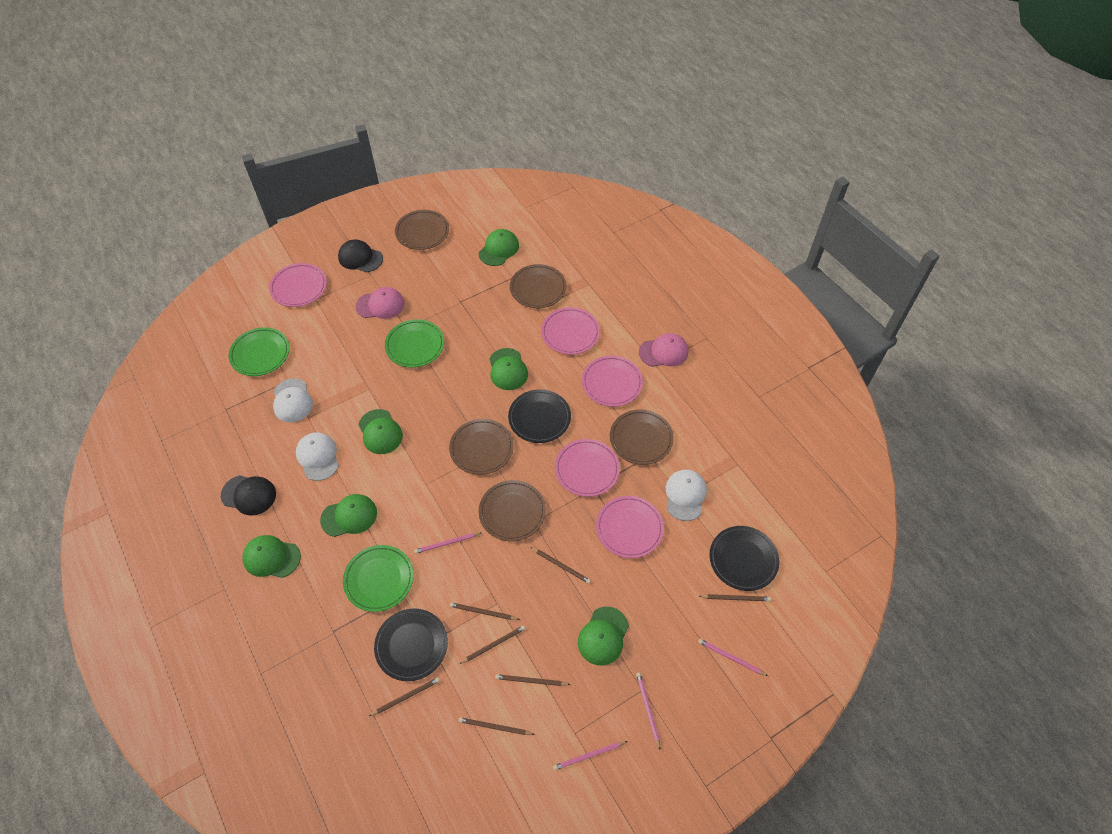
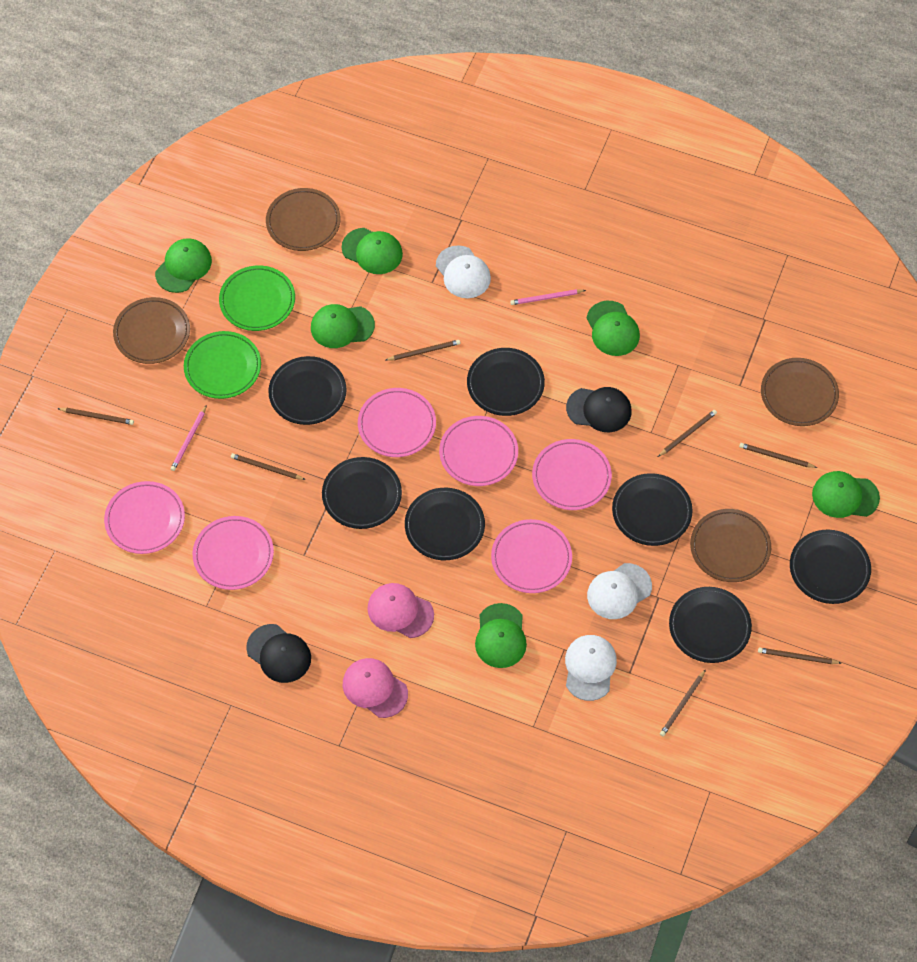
black plate: [374,608,448,681] [508,389,571,443] [710,526,779,591] = 3 -> [268,356,347,425] [322,457,402,529] [405,488,485,560] [467,348,545,416] [612,473,693,546] [669,587,752,663] [790,530,871,604] = 7
brown plate: [395,210,449,250] [449,419,514,475] [479,480,546,541] [510,264,567,308] [610,409,674,465] = 5 -> [113,297,190,364] [266,188,340,251] [690,509,771,582] [761,358,839,426] = 4
green plate: [229,327,290,376] [343,545,414,612] [385,319,444,368] = 3 -> [184,331,261,399] [219,265,295,331] = 2
pink pencil: [414,532,482,554] [553,741,628,770] [636,673,660,750] [698,639,768,676] = 4 -> [170,405,207,471] [510,289,586,305] = 2
pink plate: [269,263,327,307] [541,307,600,355] [555,439,620,497] [582,356,643,407] [596,496,664,558] = 5 -> [104,481,185,554] [193,516,274,590] [358,388,436,457] [439,416,518,486] [491,519,572,593] [532,439,612,510] = 6

